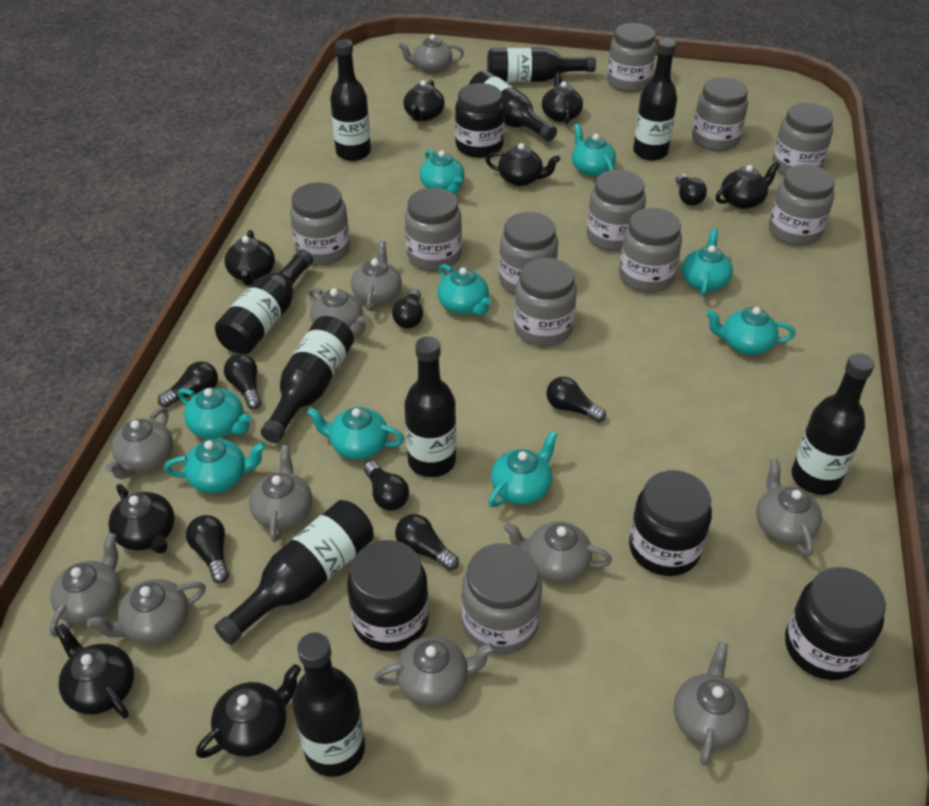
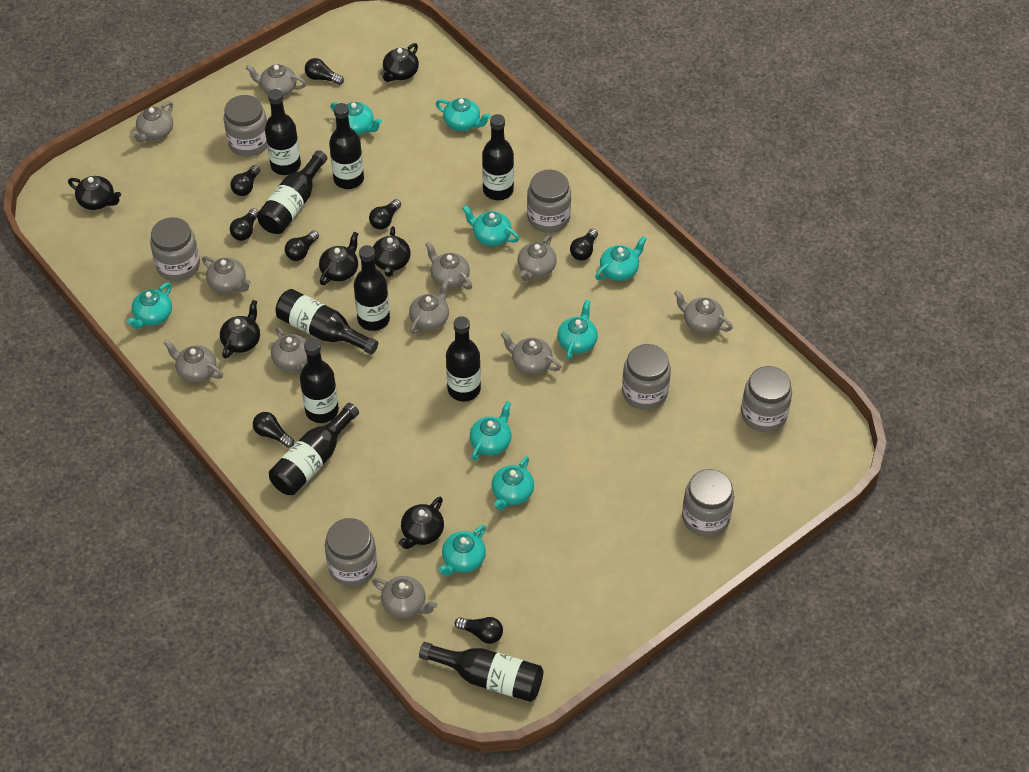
black jar: [347,540,429,651] [455,83,505,158] [629,470,712,576] [785,567,886,680] = 4 -> none = 0
black teapot: [55,623,134,719] [108,484,175,554] [196,664,301,758] [224,230,275,286] [403,80,445,121] [486,143,560,186] [542,71,583,124] [716,162,780,209] = 8 -> [68,176,121,210] [220,300,260,358] [319,232,359,285] [373,226,411,277] [380,43,419,82] [399,497,444,549] = 6
grey jar: [290,182,350,265] [405,188,462,271] [462,543,542,655] [499,212,558,295] [514,258,577,347] [587,170,646,252] [607,23,656,92] [619,208,682,293] [692,77,748,151] [769,165,835,246] [772,103,834,175] = 11 -> [150,217,200,281] [223,95,267,157] [325,518,377,587] [527,170,571,233] [622,344,671,410] [682,469,734,537] [741,366,792,432] = 7

